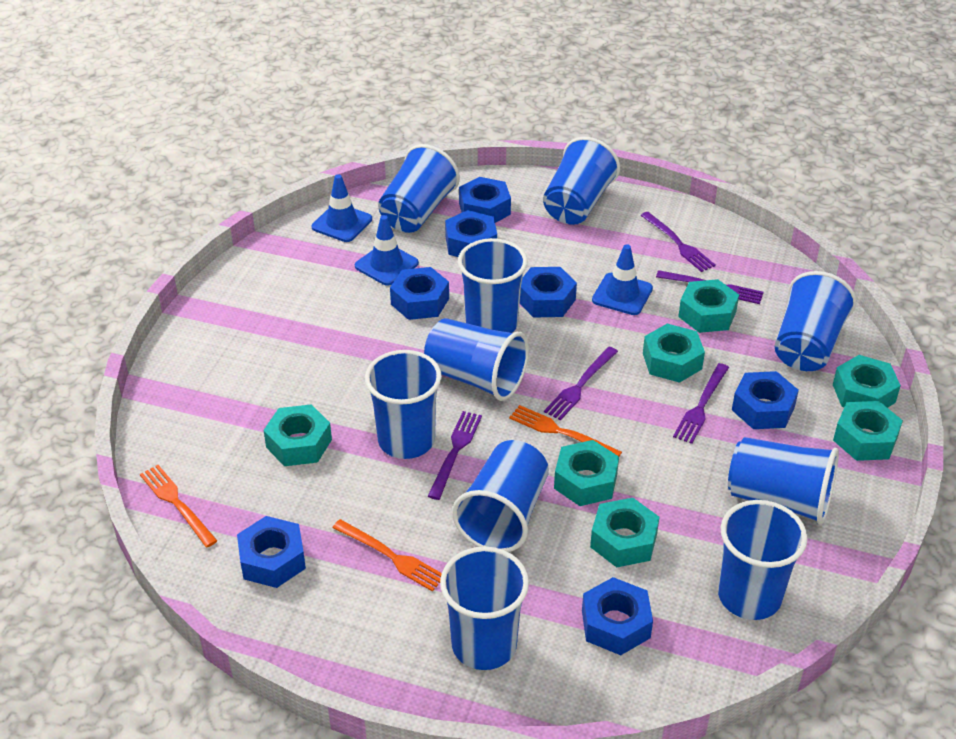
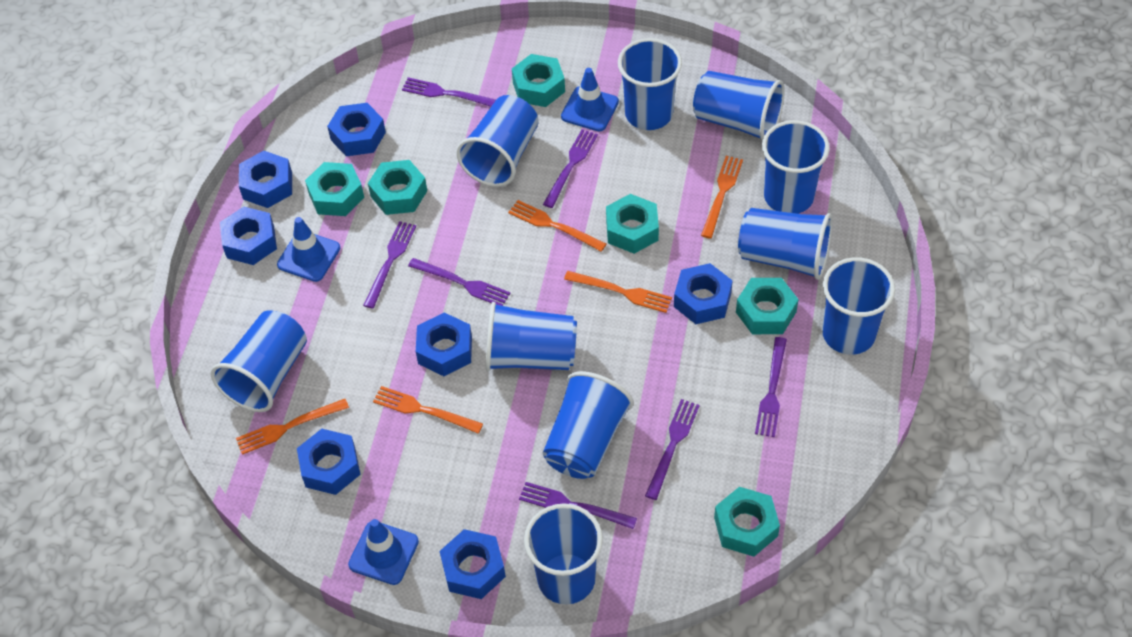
orange fork: [140,465,217,547] [332,519,442,591] [509,405,622,456] = 3 -> [236,399,349,455] [373,386,483,434] [508,200,606,252] [564,271,672,313] [701,156,743,239] = 5
purple fork: [428,411,482,500] [544,347,618,420] [640,212,716,272] [656,270,764,304] [673,363,729,444] = 5 -> [363,221,416,309] [402,77,496,107] [408,258,510,306] [519,482,637,529] [543,129,598,208] [645,399,700,500] [755,337,787,437] = 7
turquoise nut: [263,404,332,466] [554,440,619,506] [590,498,660,567] [643,324,705,383] [678,279,739,333] [833,355,901,408] [833,401,903,461] = 7 -> [305,162,364,216] [368,160,427,215] [512,54,565,107] [606,194,659,254] [714,487,780,556] [736,278,799,334] = 6

